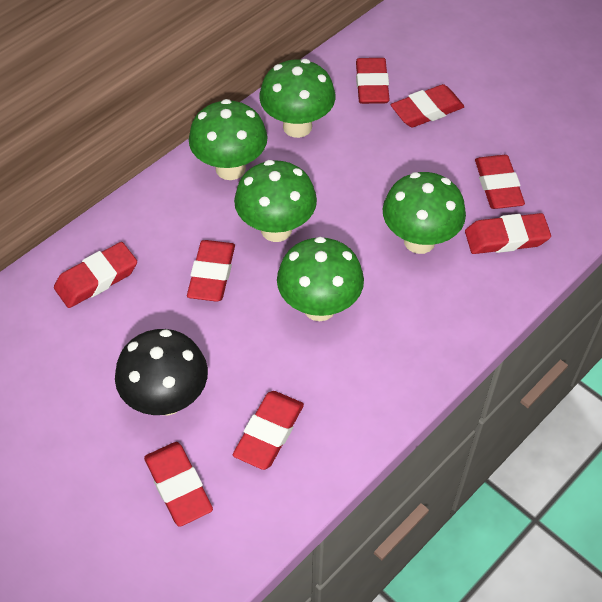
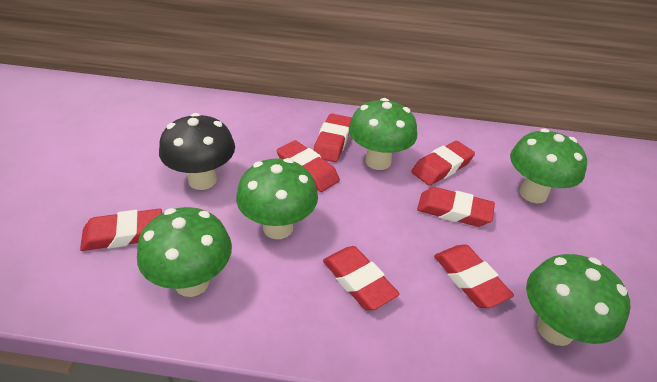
red eraser: [54,242,137,308] [144,442,213,527] [187,240,235,302] [233,391,304,470] [356,58,390,104] [391,84,464,127] [465,213,551,254] [475,155,525,209] = 8 -> [80,208,162,251] [277,140,340,192] [314,113,352,162] [323,246,400,310] [411,141,475,186] [417,187,495,227] [434,244,514,308] = 7

